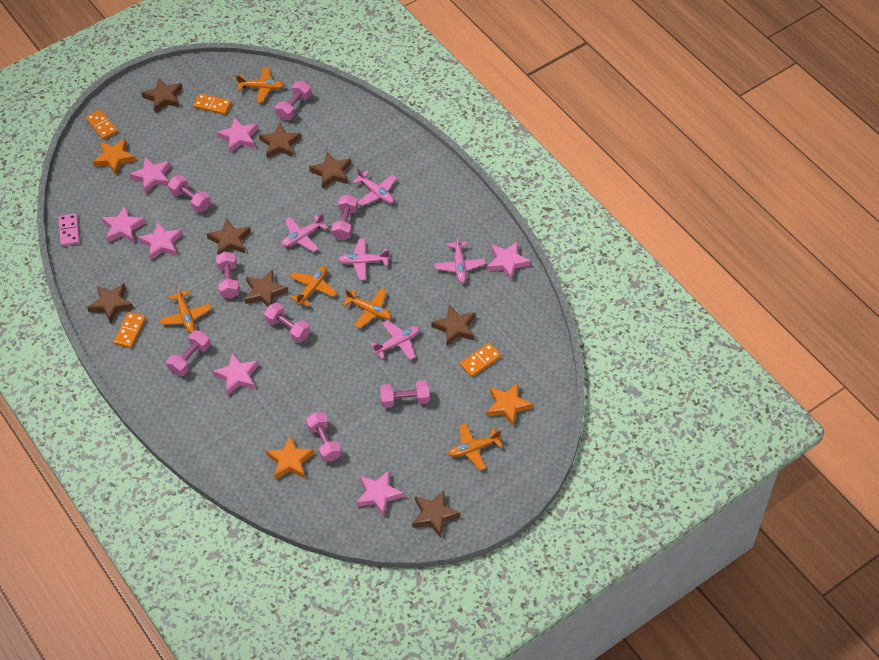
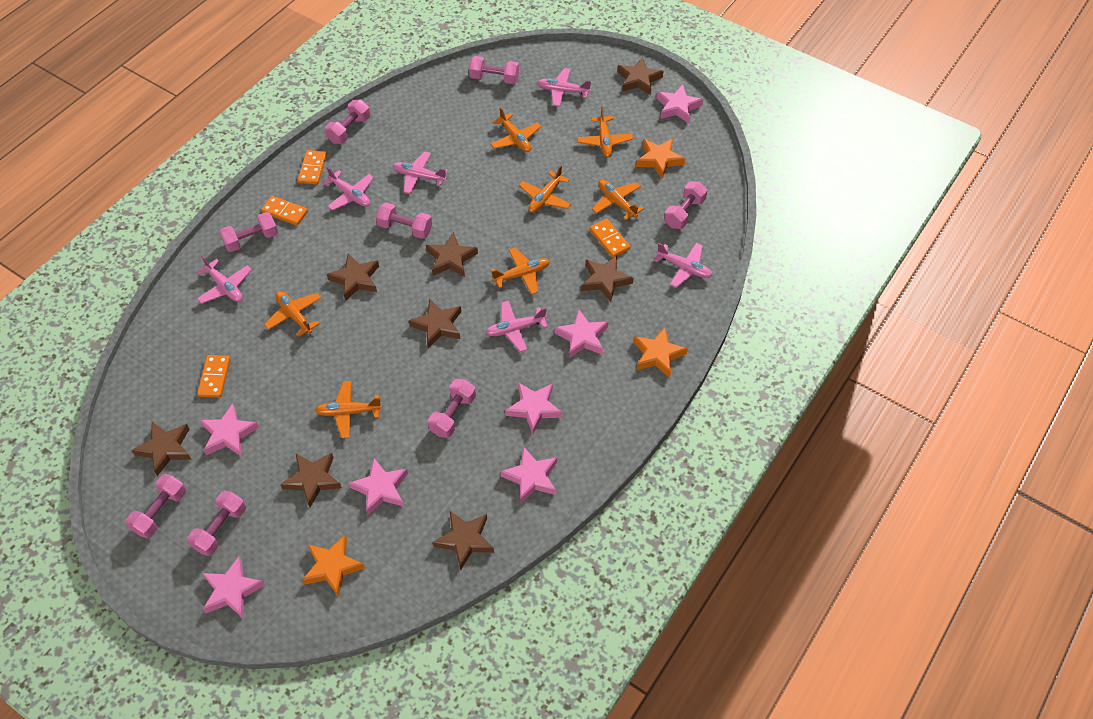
orange plane: [160,285,212,333] [236,67,285,103] [290,266,337,306] [343,288,392,328] [448,423,502,470] = 5 -> [264,291,321,337] [315,381,382,438] [490,107,541,152] [490,247,550,295] [519,165,571,213] [577,107,633,157] [592,180,644,220] = 7
pink domino: [59,213,80,246] = 1 -> none = 0
pink plane: [281,214,328,252] [338,239,390,280] [352,168,396,206] [371,320,420,360] [434,234,486,283] = 5 -> [197,256,252,304] [322,167,374,210] [392,152,448,194] [486,301,548,352] [537,68,591,107] [654,243,713,288] = 6

